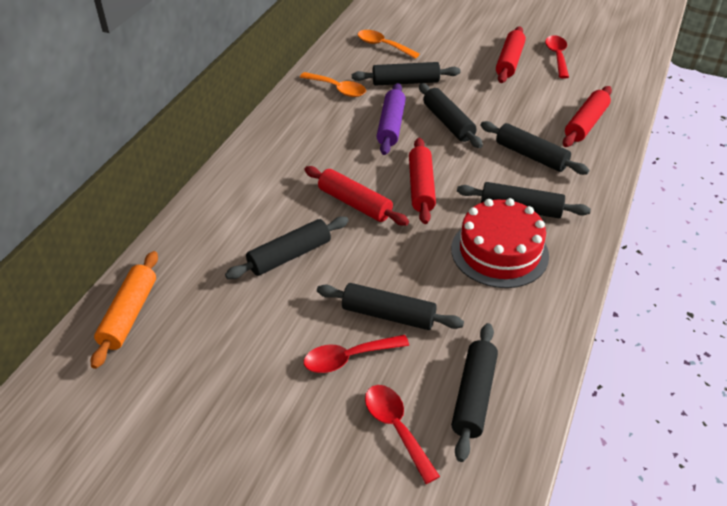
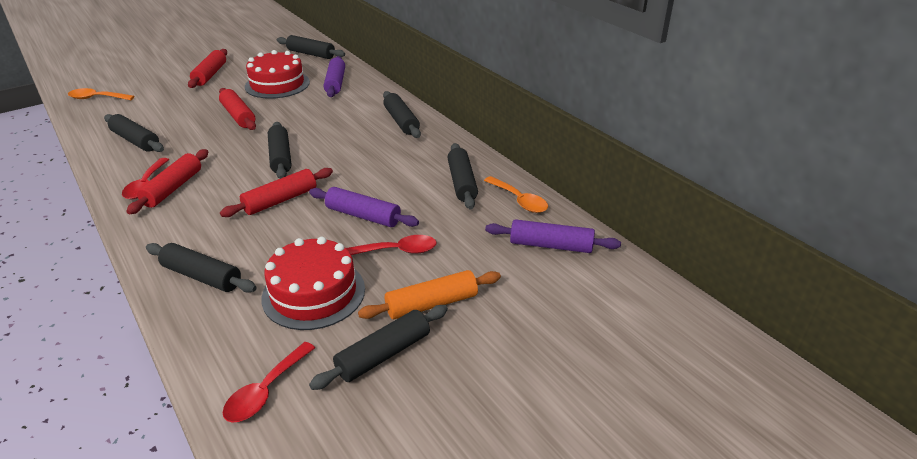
purple rolling pin: [376,83,406,155] = 1 -> [309,187,419,227] [324,56,345,97] [485,219,621,253] = 3
red cake: [451,198,549,288] = 1 -> [245,50,310,99] [261,237,365,330] = 2

